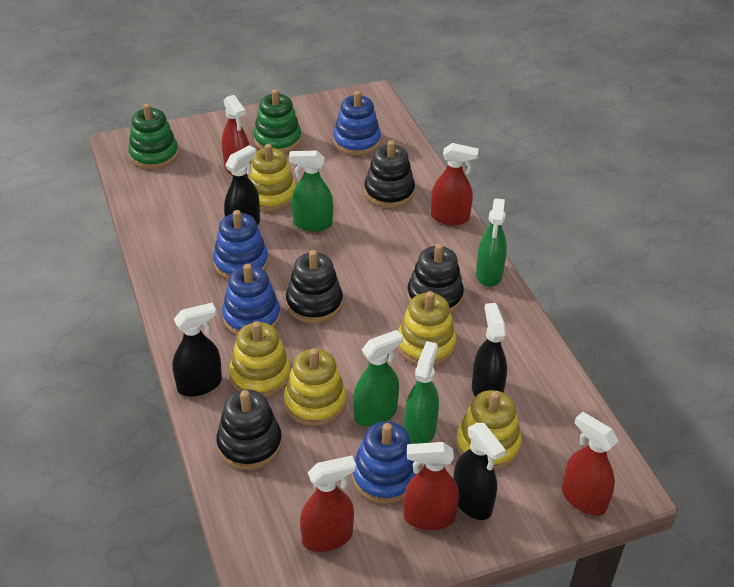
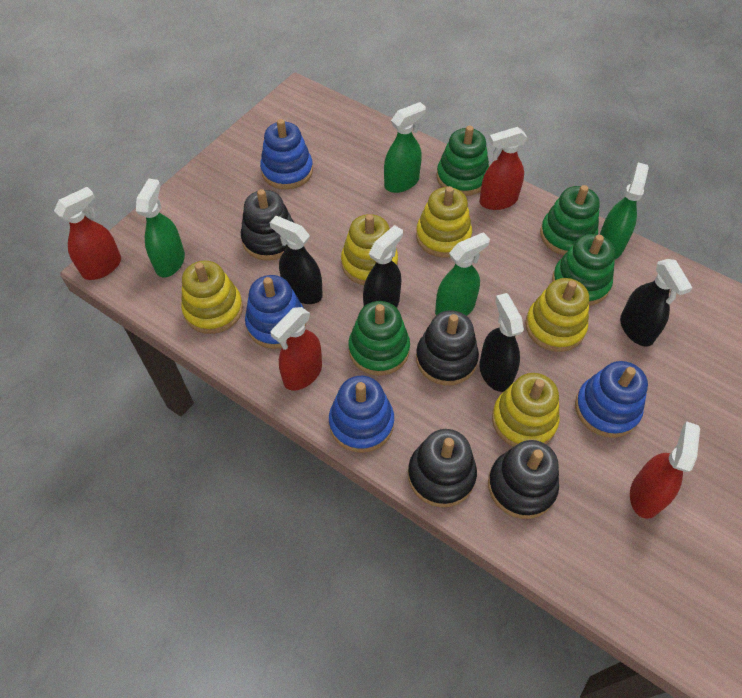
green stacking toy: [128,104,179,169] [253,89,302,153] = 2 -> [348,301,410,376] [436,126,489,196] [540,185,600,255] [552,234,615,306] = 4
red spray bottle: [222,95,251,177] [300,456,356,552] [404,442,459,530] [431,143,479,225] [562,412,618,516] = 5 -> [54,187,121,280] [270,307,322,391] [479,127,527,210] [630,421,700,519] = 4

